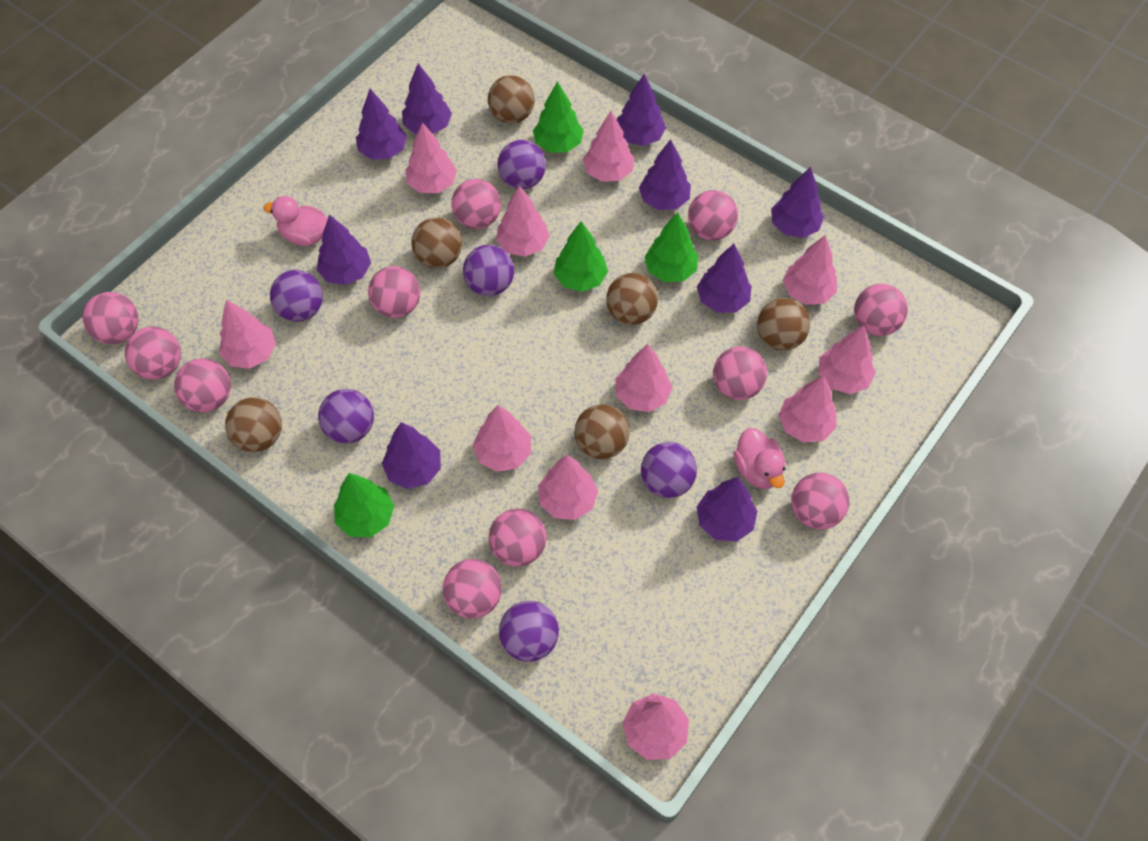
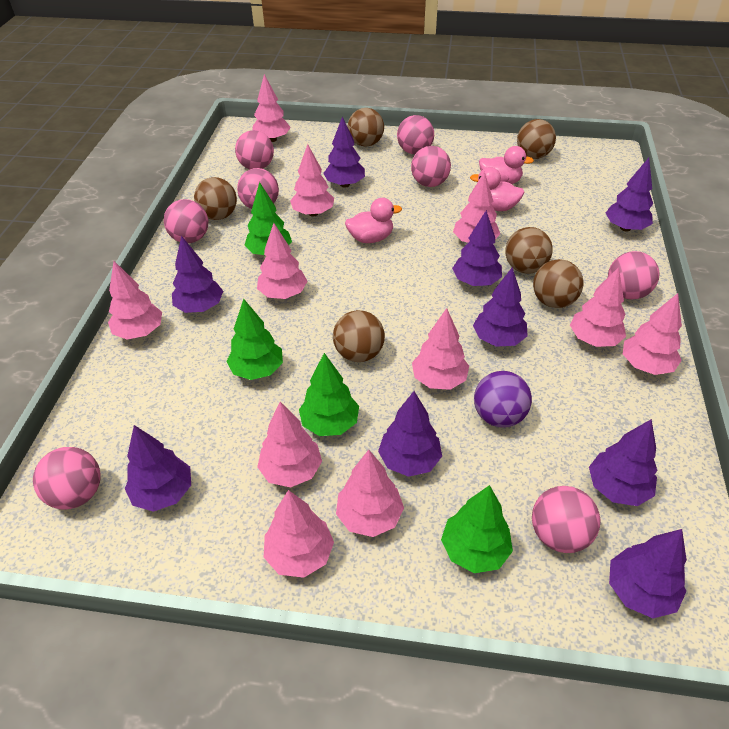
pink ball: [82,292,139,344] [125,326,181,380] [174,358,231,412] [368,266,420,318] [443,559,502,619] [451,179,501,229] [489,508,546,567] [688,190,738,241] [713,346,767,400] [791,473,849,530] [854,284,908,336] = 11 -> [33,447,101,509] [164,199,208,243] [235,130,274,169] [237,168,279,209] [397,115,434,154] [411,146,451,187] [532,486,601,553] [608,251,660,299] = 8
pink duck: [263,196,328,246] [733,428,785,489] = 2 -> [345,198,402,243] [470,167,525,211] [479,146,534,184] = 3
purple ball: [270,270,323,322] [318,389,374,443] [463,245,514,296] [497,140,546,189] [499,601,559,662] [641,442,697,498] = 6 -> [474,371,532,428] = 1

